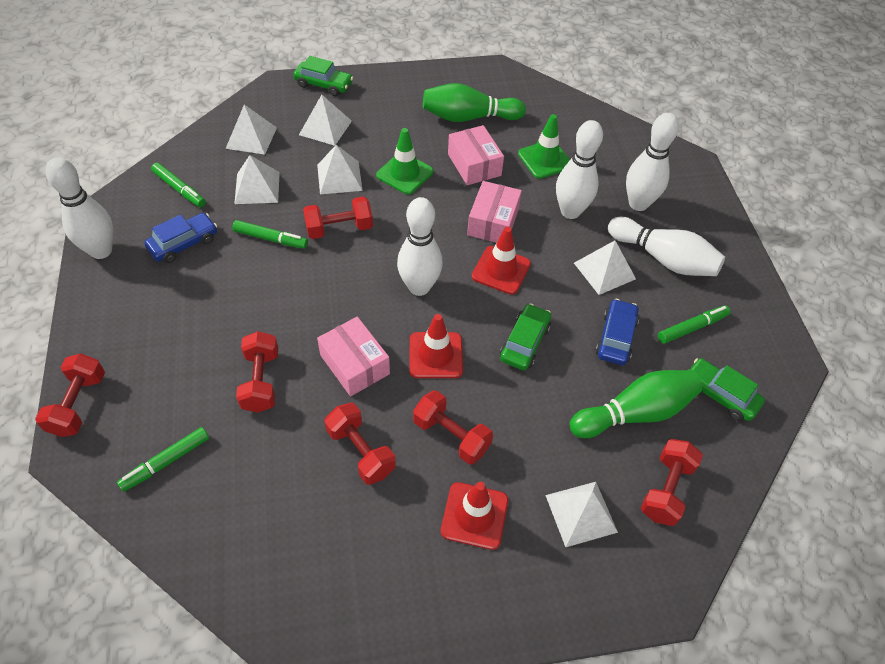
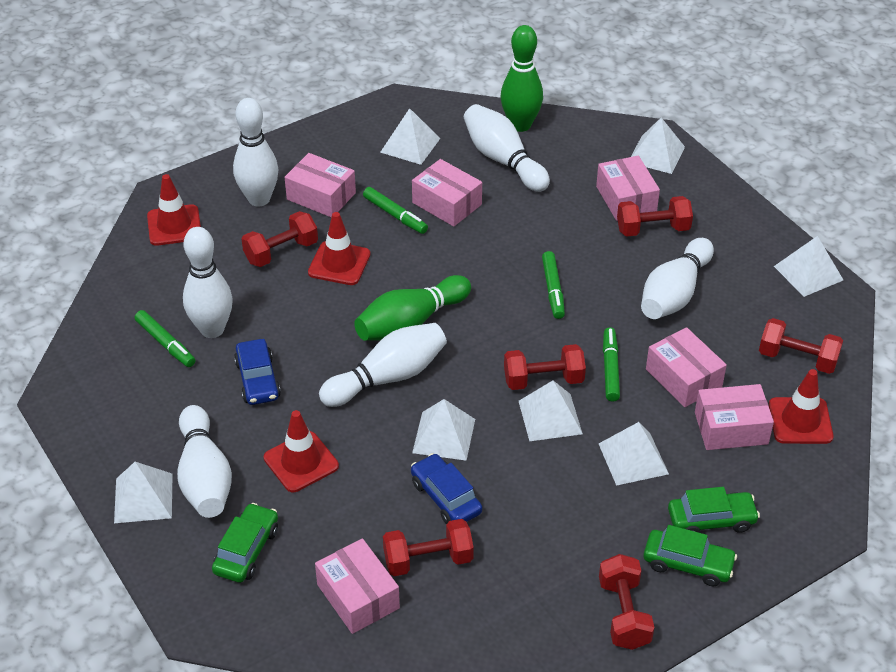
green traffic cone: [376,128,433,195] [518,114,570,179] = 2 -> none = 0
pink box: [317,317,390,396] [448,125,504,185] [467,181,522,243] = 3 -> [284,153,356,217] [315,538,400,634] [412,159,482,227] [596,156,660,221] [646,327,727,407] [695,384,774,450] = 6
red traffic cone: [410,314,463,378] [441,482,508,550] [472,226,531,295] = 3 -> [147,174,201,246] [264,410,339,492] [308,212,370,285] [769,369,834,444] = 4
white bowling pin: [45,157,113,259] [397,197,443,296] [556,120,603,219] [608,217,725,276] [626,113,679,211] = 5 -> [177,405,232,518] [183,227,232,338] [233,98,279,207] [319,323,447,407] [464,104,550,192] [641,238,714,319] = 6
white pyramid: [226,105,277,155] [234,155,280,204] [299,95,352,146] [317,145,363,194] [545,482,618,547] [574,241,636,295] = 6 -> [114,462,173,523] [380,108,440,165] [412,399,475,461] [519,381,583,441] [599,422,669,486] [631,118,685,174] [774,236,843,297] = 7

